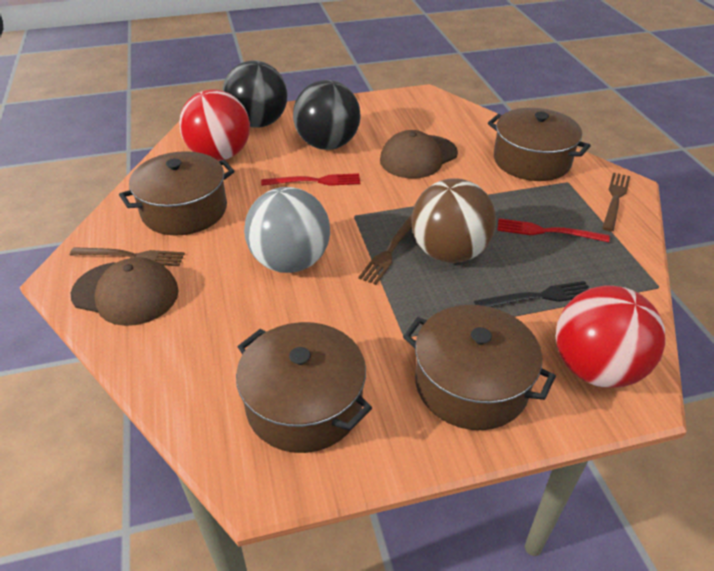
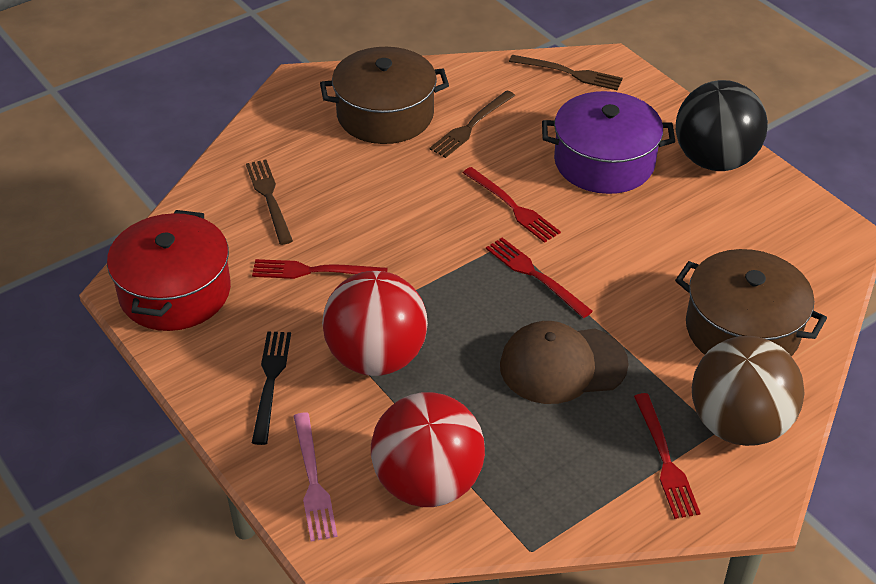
black ball: [223,60,287,128] [293,80,361,150] = 2 -> [676,80,768,171] = 1
brown cap: [71,257,179,326] [380,130,458,179] = 2 -> [500,321,629,404] = 1
brown pot: [119,151,235,236] [236,322,372,453] [403,305,556,430] [488,108,590,181] = 4 -> [320,47,449,144] [675,249,827,356] = 2
grey ball: [244,187,330,273] = 1 -> none = 0
pink fork: none = 0 -> [293,413,338,542] = 1
purple pot: none = 0 -> [542,91,675,194] = 1
red fork: [261,173,360,186] [497,218,610,242] = 2 -> [252,259,388,279] [463,167,561,243] [486,238,593,318] [634,393,700,519] = 4
red pot: none = 0 -> [107,210,231,331] = 1

